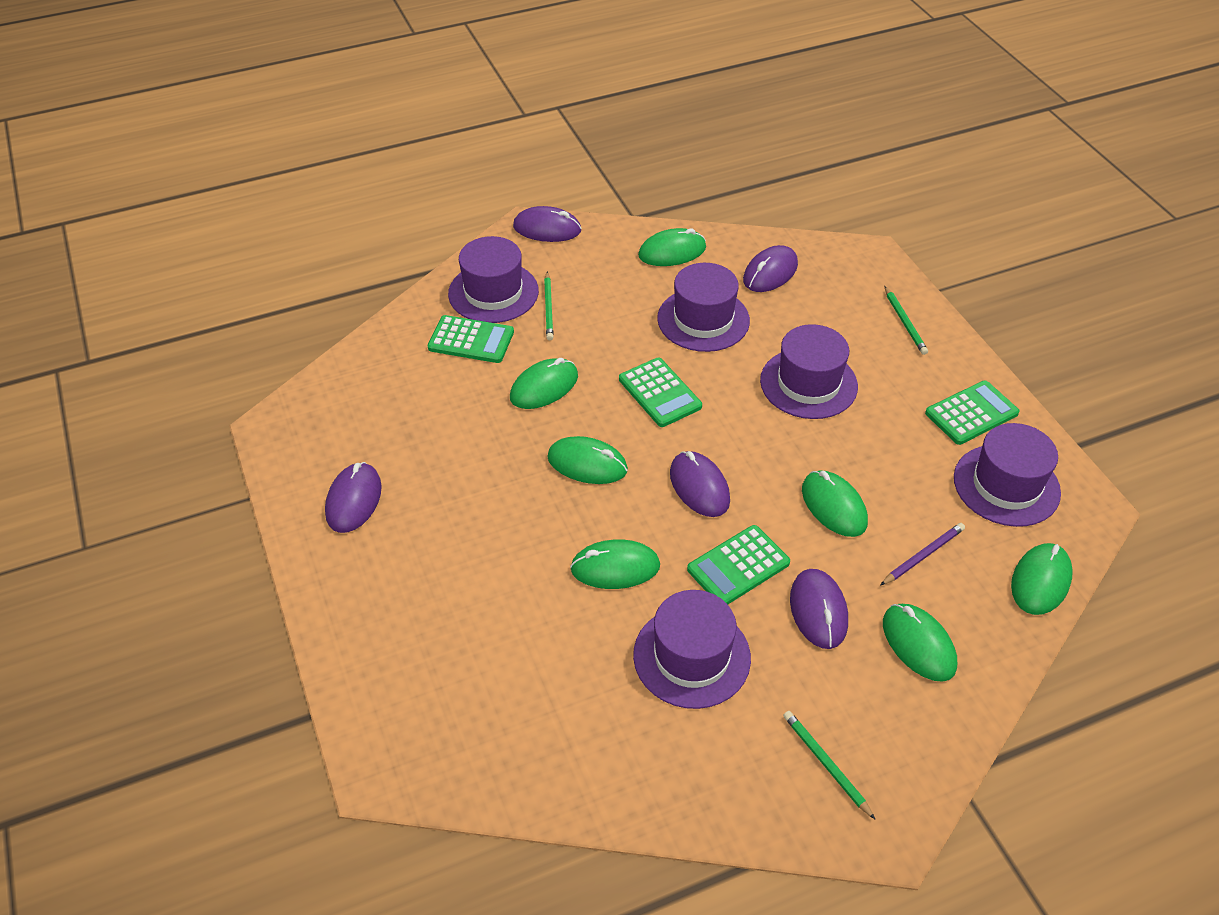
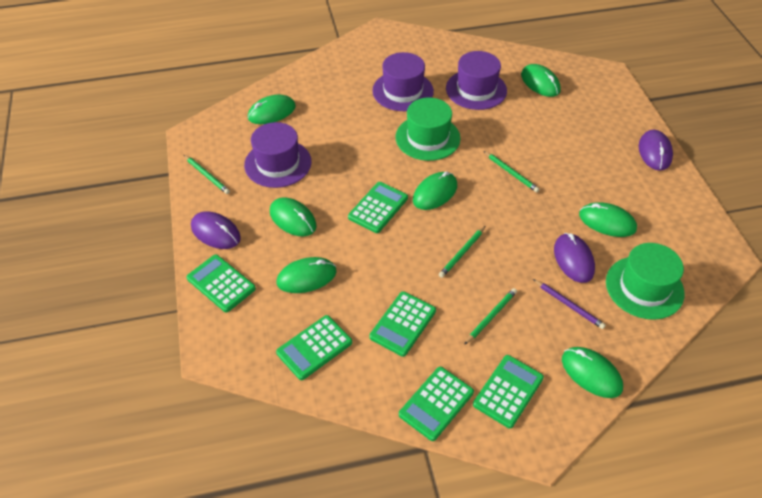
green calculator: [428,315,514,363] [619,358,702,427] [687,525,790,605] [925,381,1019,445] = 4 -> [186,254,256,313] [276,315,352,380] [348,182,408,233] [369,291,436,357] [399,367,474,441] [473,355,544,428] = 6
green hat: none = 0 -> [395,98,461,161] [606,243,684,320] = 2
green pencil: [544,272,554,340] [783,711,876,820] [885,286,928,355] = 3 -> [184,155,230,194] [439,226,485,278] [464,288,517,345] [484,151,540,192] = 4
purple hat: [448,236,539,323] [633,590,751,709] [657,263,750,352] [760,324,858,419] [954,423,1061,527] = 5 -> [244,122,311,188] [372,52,434,111] [446,51,507,110] = 3
purple mouse: [325,462,382,533] [513,206,582,242] [670,451,730,517] [743,245,798,292] [790,569,848,649] = 5 -> [191,211,241,249] [554,233,595,283] [639,130,673,171] = 3

